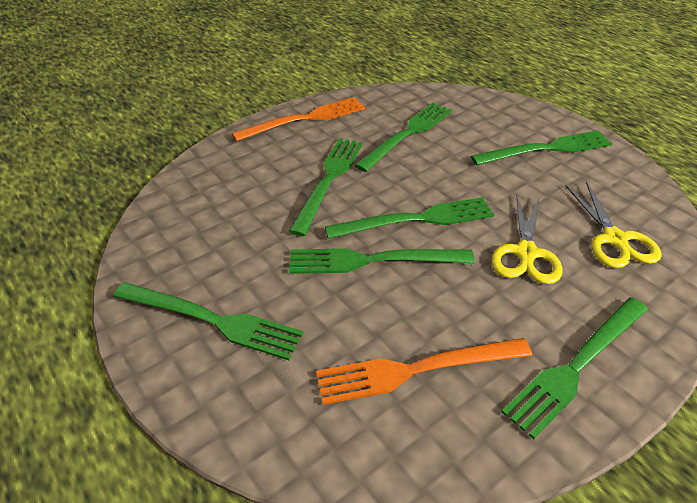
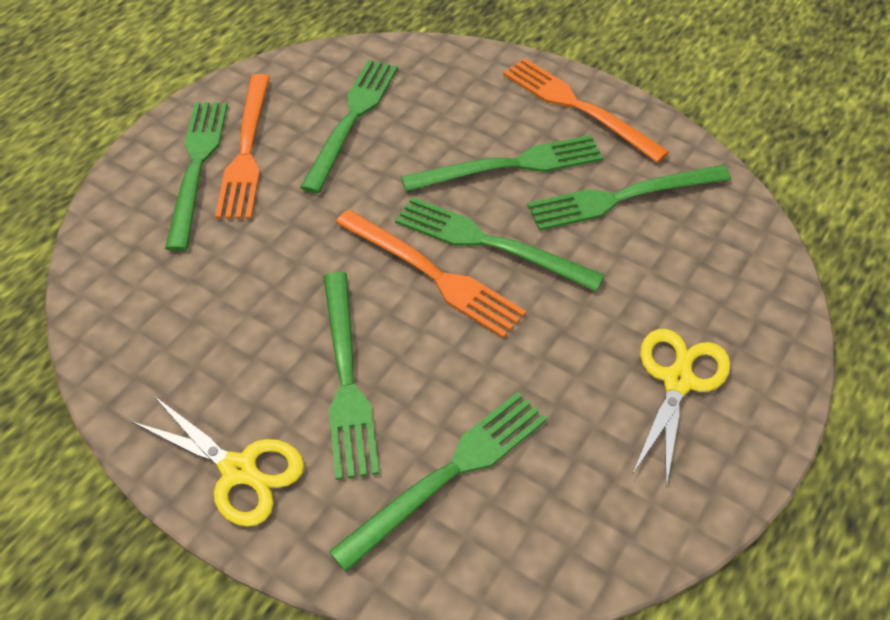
orange fork: [232,97,365,141] [316,338,532,405] = 2 -> [215,74,270,219] [336,210,526,338] [503,58,669,163] = 3

